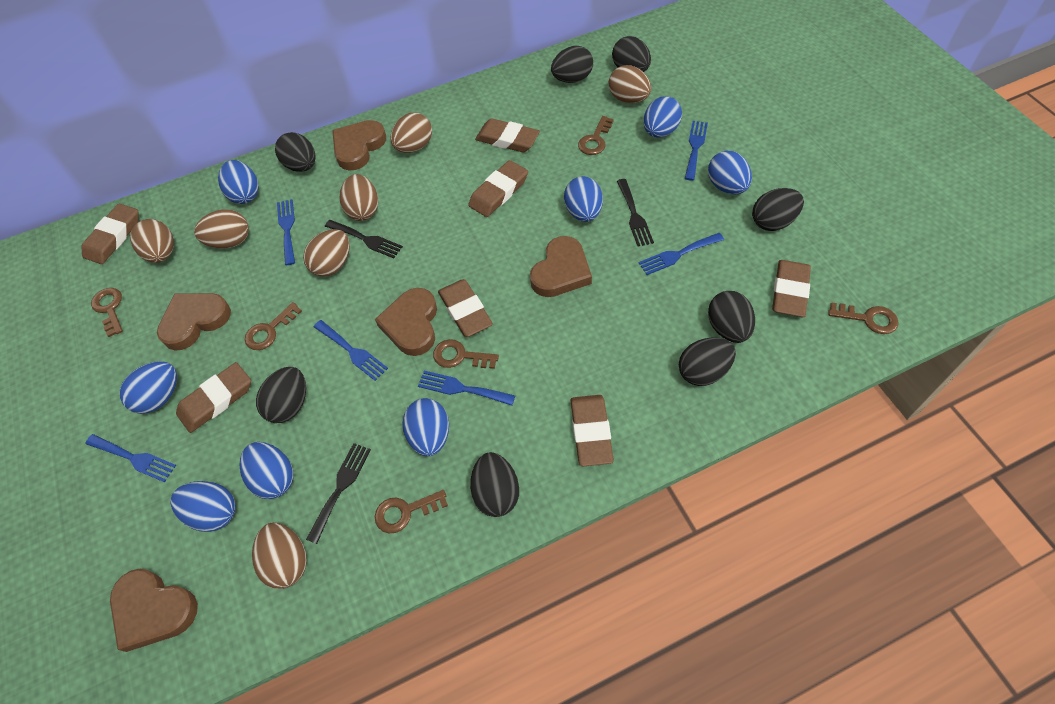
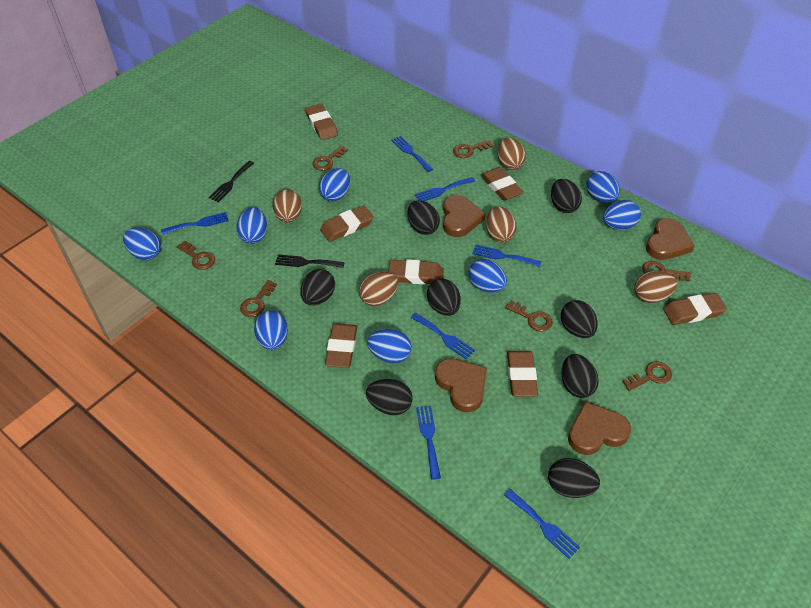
black fork: [306,443,371,544] [325,220,403,258] [617,179,654,247] = 3 -> [208,161,254,202] [275,254,345,268] = 2
blue fork: [86,434,176,482] [277,199,295,265] [314,320,388,381] [418,371,515,406] [639,233,724,275] [685,121,708,181] = 6 -> [161,212,229,235] [391,136,433,172] [411,313,475,359] [415,177,475,201] [416,406,441,479] [472,244,541,267] [504,489,580,559] = 7
brown egg: [130,219,174,263] [194,209,249,248] [252,523,307,589] [303,229,350,277] [340,174,378,221] [391,113,432,153] [609,65,651,103] = 7 -> [273,189,302,223] [359,271,398,306] [486,206,517,242] [497,137,526,170] [634,271,677,303] = 5
brown heart: [110,569,198,652] [157,293,231,351] [332,120,386,171] [375,288,437,356] [530,236,592,297] = 5 -> [435,359,487,412] [443,195,485,237] [568,402,631,455] [646,218,695,260] = 4
brown key: [91,288,123,337] [245,302,302,350] [375,490,448,533] [433,339,499,369] [578,116,614,155] [828,302,899,334] = 6 -> [177,241,215,270] [240,280,277,317] [312,145,348,171] [453,140,493,158] [505,300,553,332] [622,361,672,391] [642,261,691,282] = 7

